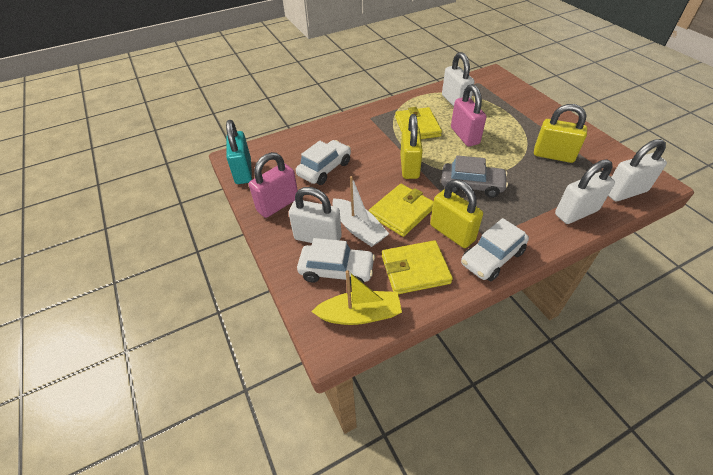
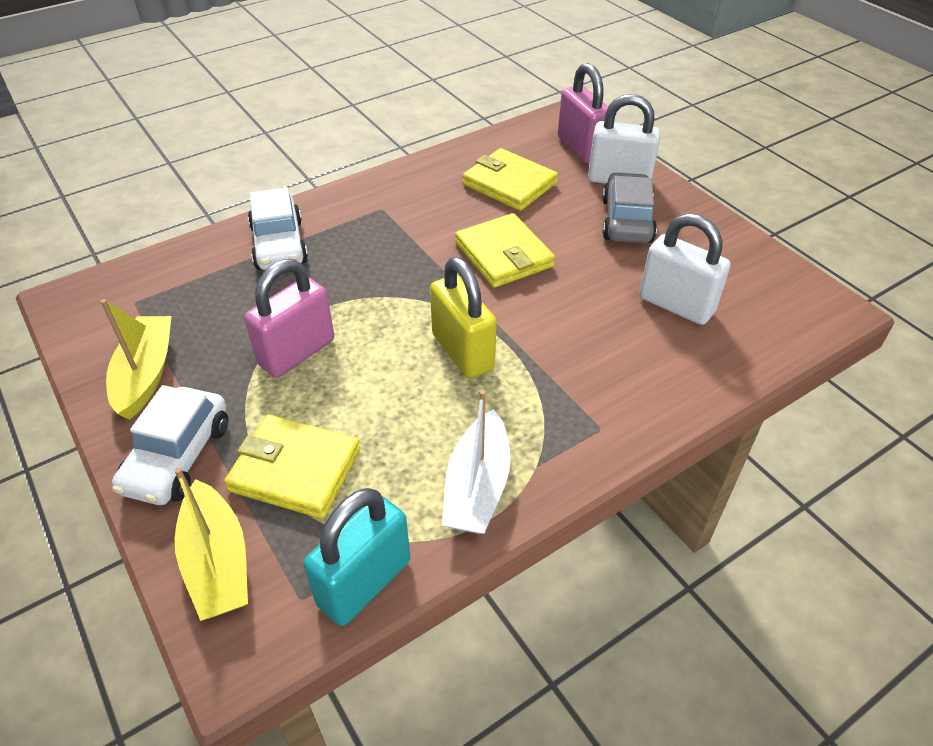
white car: [296,140,351,185] [297,238,375,286] [461,218,529,281] = 3 -> [112,385,228,505] [248,187,308,270] = 2
white padlock: [289,187,342,243] [442,52,475,106] [555,159,615,224] [608,139,667,201] = 4 -> [588,94,660,184] [639,213,730,325] = 2
yellow boat: [311,270,402,325] = 1 -> [100,299,172,420] [174,467,248,621] = 2
yellow padlock: [400,114,423,179] [430,179,483,248] [534,104,587,163] = 3 -> [430,257,497,379] = 1

